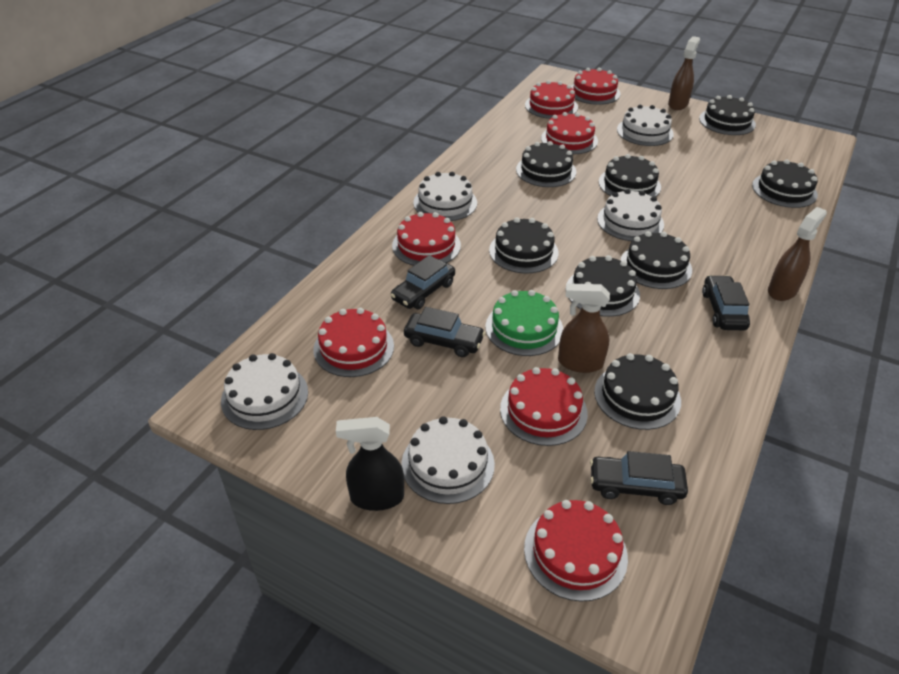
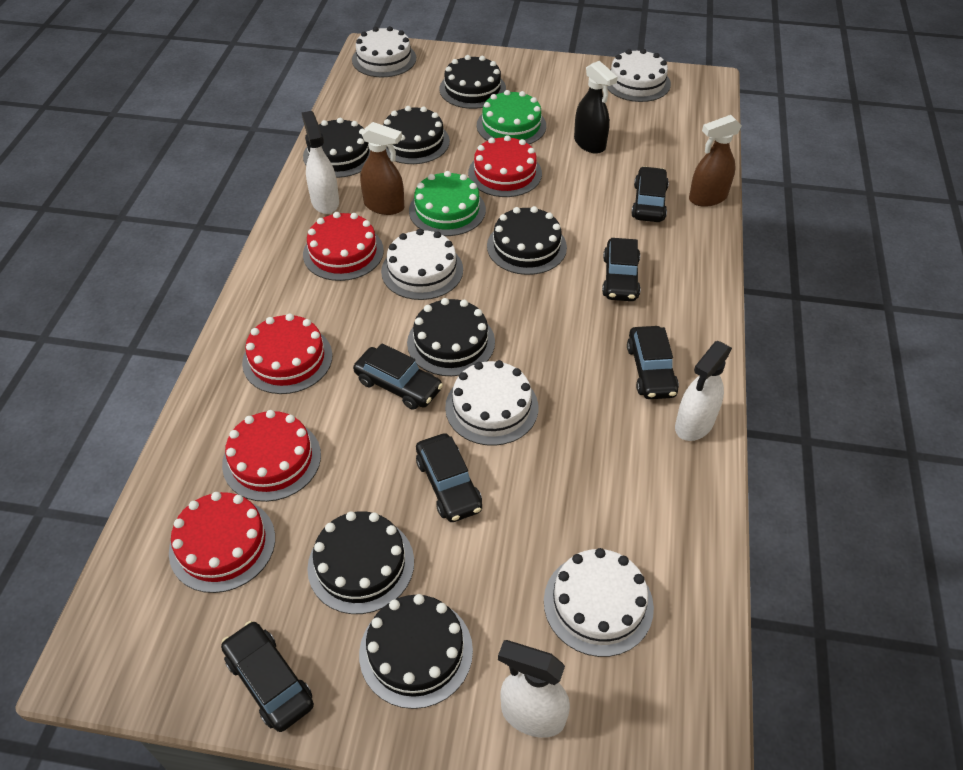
black cake: [489,217,559,274] [516,141,576,187] [566,255,640,317] [594,353,681,430] [599,154,661,197] [620,231,692,289] [699,95,756,135] [752,159,818,208] = 8 -> [303,118,370,178] [307,511,414,614] [359,594,473,709] [383,106,450,164] [407,298,495,376] [439,55,506,109] [487,206,567,275] = 7
black car: [390,255,455,309] [404,307,485,357] [590,451,688,505] [702,275,750,330] = 4 -> [221,621,314,732] [353,343,443,410] [416,433,482,522] [602,238,641,301] [627,326,679,399] [631,166,669,222] = 6
brown spray bottle: [558,283,610,373] [668,36,700,110] [768,207,827,301] = 3 -> [360,122,404,215] [689,115,742,207] = 2
green cake: [485,290,563,356] = 1 -> [409,171,486,236] [477,90,546,144] = 2
red cake: [313,308,394,377] [392,212,461,266] [500,367,588,446] [524,500,628,602] [525,80,578,119] [541,112,598,154] [571,68,621,105] = 7 -> [169,492,275,593] [222,410,321,502] [242,314,333,394] [303,212,384,281] [468,135,542,197] = 5
white spray bottle: none = 0 -> [302,111,339,214] [498,640,570,738] [675,341,732,441] = 3

